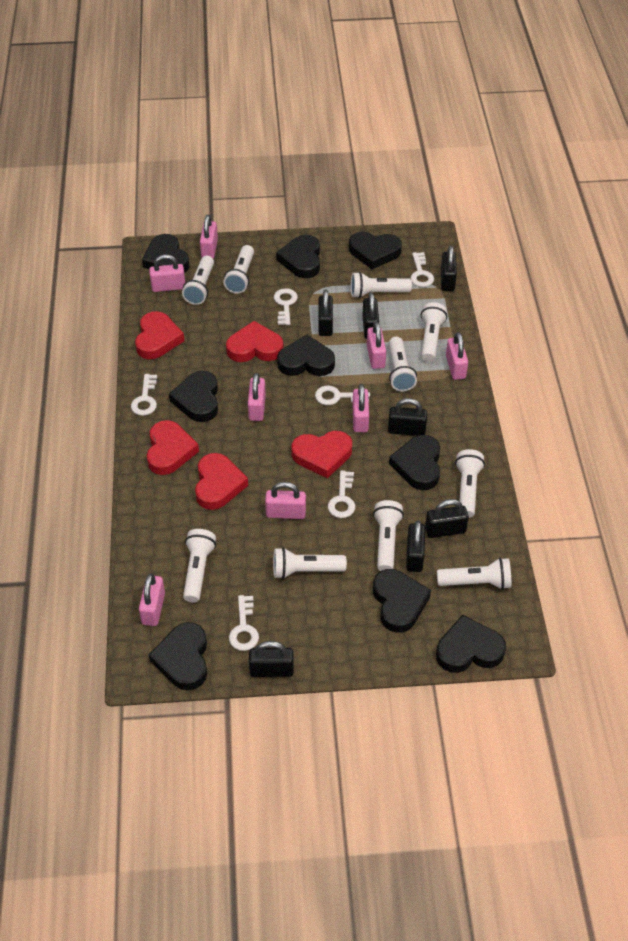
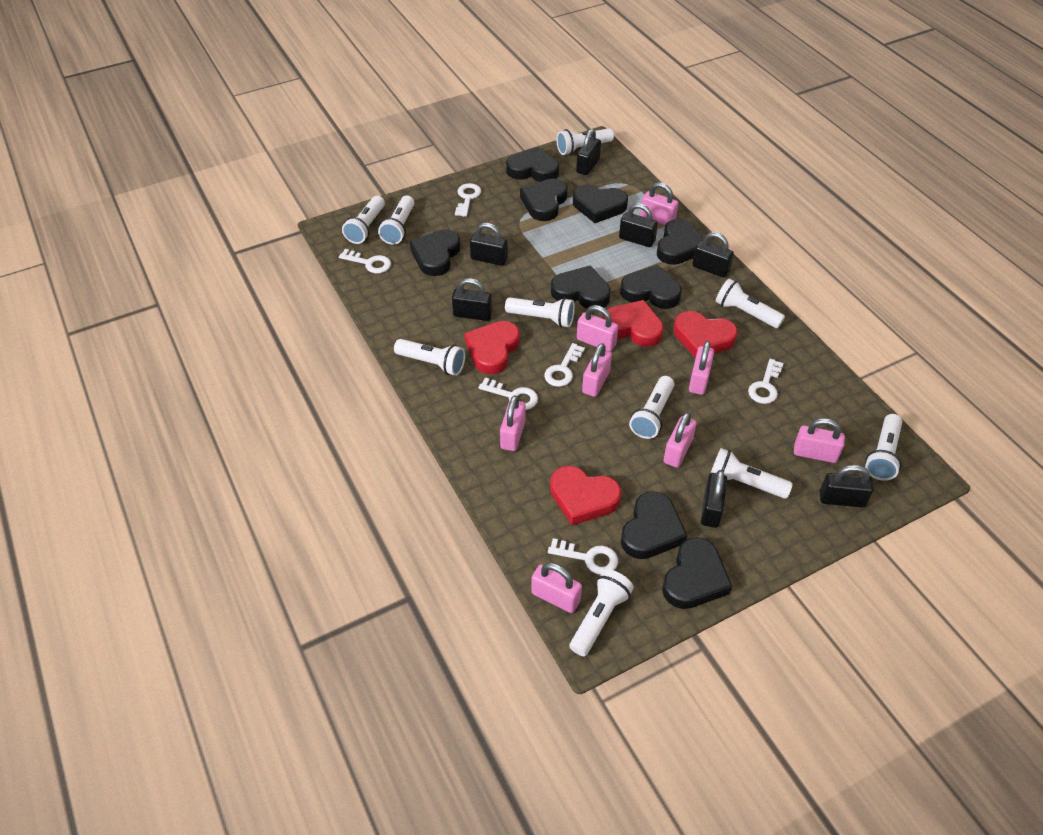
red heart: [135,311,185,359] [147,420,199,475] [195,453,248,510] [226,321,283,362] [291,431,352,478] = 5 -> [465,321,520,374] [550,466,621,525] [602,300,664,347] [673,311,738,358] = 4

